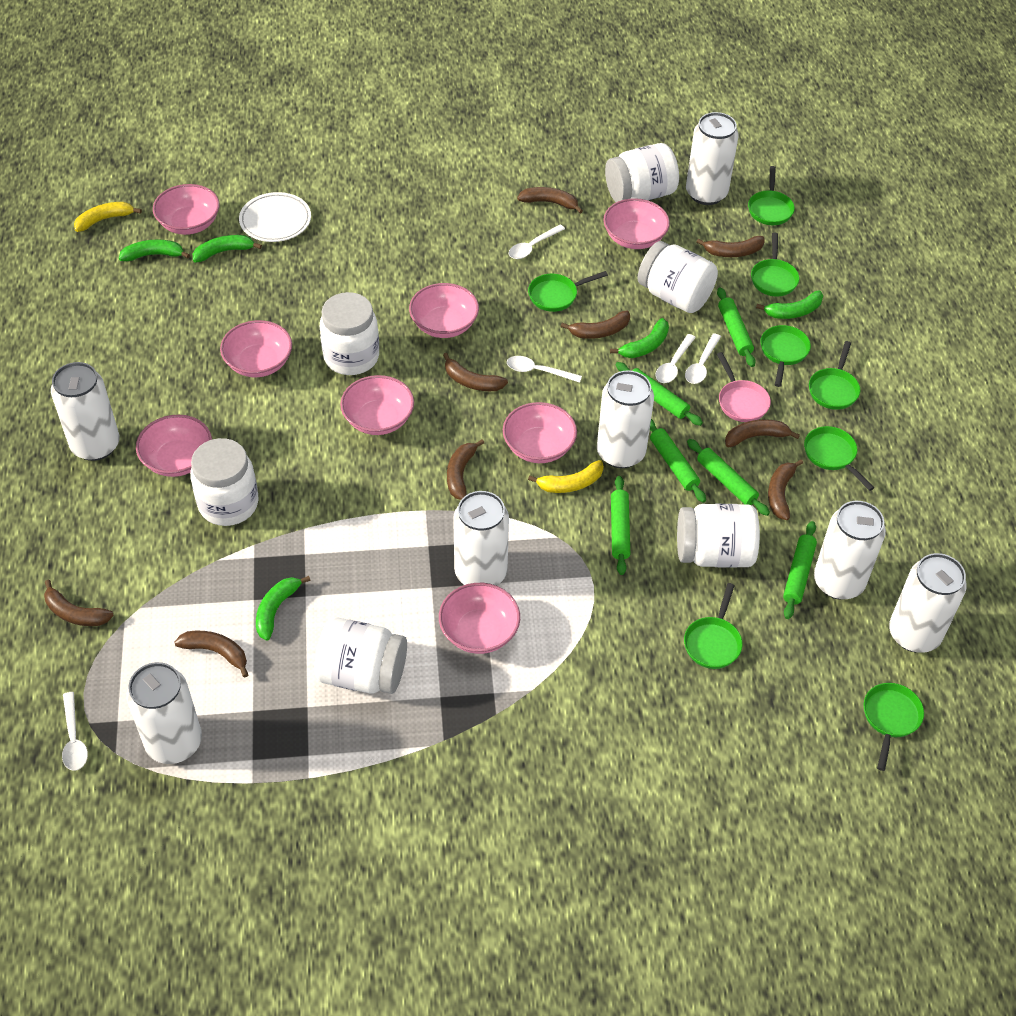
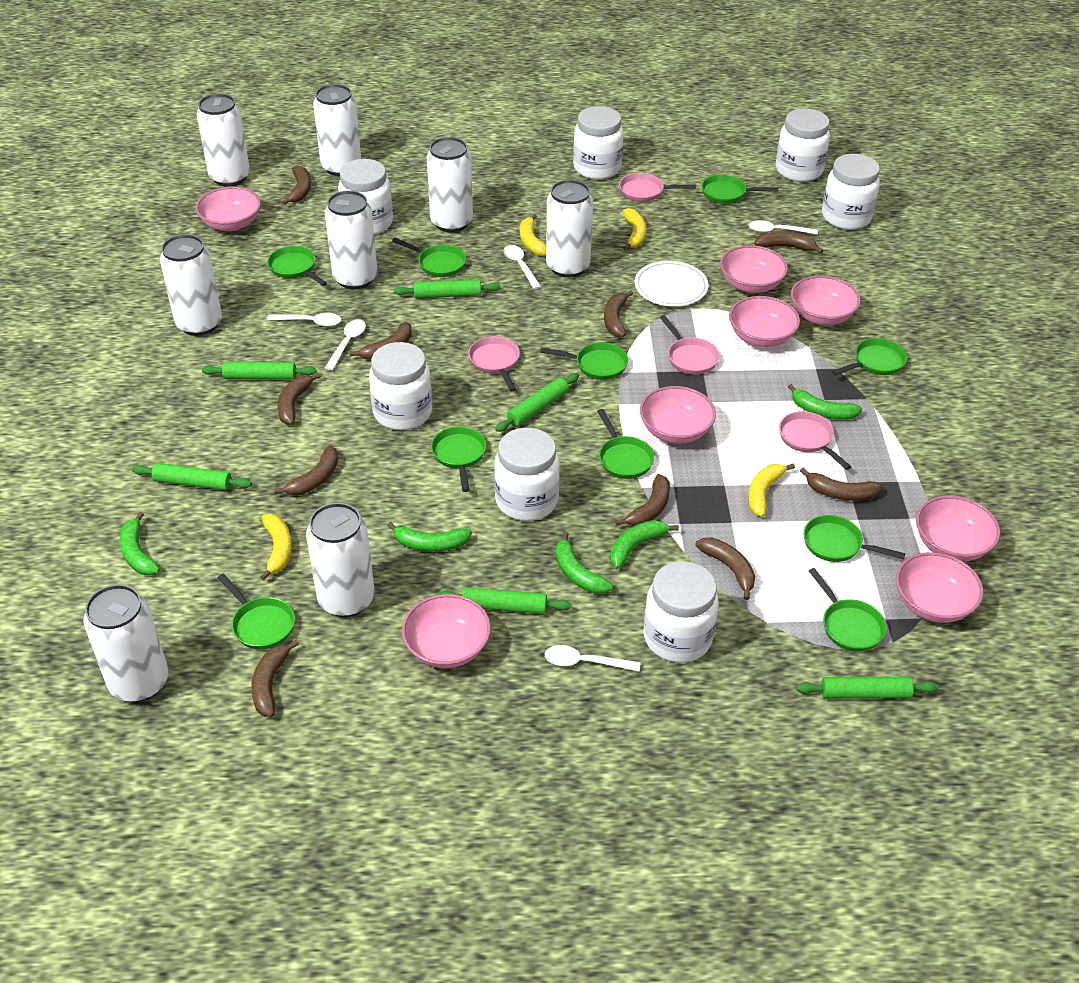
brown banana: [44,580,114,626] [174,631,249,678] [443,353,508,391] [447,439,484,500] [517,187,583,213] [561,311,630,339] [696,236,765,257] [725,419,800,447] [768,459,803,520] = 9 -> [251,640,299,717] [274,446,338,495] [278,373,321,425] [282,165,311,205] [350,322,412,360] [604,290,633,337] [615,474,670,526] [695,538,755,600] [755,231,823,254] [800,468,883,501] = 10
green pan: [528,271,608,312] [684,583,743,669] [748,166,795,225] [751,233,800,297] [760,325,811,387] [804,426,874,491] [809,341,860,410] [864,683,924,771] = 8 -> [218,574,295,650] [267,246,327,286] [392,238,466,277] [431,426,486,492] [540,342,628,380] [597,409,655,479] [702,175,778,204] [804,515,905,562] [809,568,886,652] [832,338,907,376] = 10
pink pan: [717,352,771,422] = 1 -> [468,336,520,391] [619,173,696,202] [660,315,720,375] [779,411,851,470] = 4
white can: [51,362,120,461] [126,662,202,764] [453,491,509,586] [597,370,654,468] [686,112,739,205] [814,501,886,600] [889,553,967,653] = 7 -> [83,584,169,702] [160,234,222,336] [197,94,250,187] [306,503,375,617] [313,84,361,176] [325,190,378,289] [427,137,473,232] [546,180,593,278] = 8
white jar: [190,438,259,526] [314,617,407,694] [320,292,379,375] [605,143,679,202] [638,241,718,313] [677,504,760,568] = 6 -> [338,159,393,235] [369,342,432,430] [494,428,560,521] [573,106,624,180] [644,561,719,663] [776,108,830,182] [822,154,880,230] = 7
yellow banana: [74,202,142,232] [528,460,604,493] = 2 -> [260,514,292,580] [520,214,546,256] [622,208,647,251] [748,464,795,517] = 4

